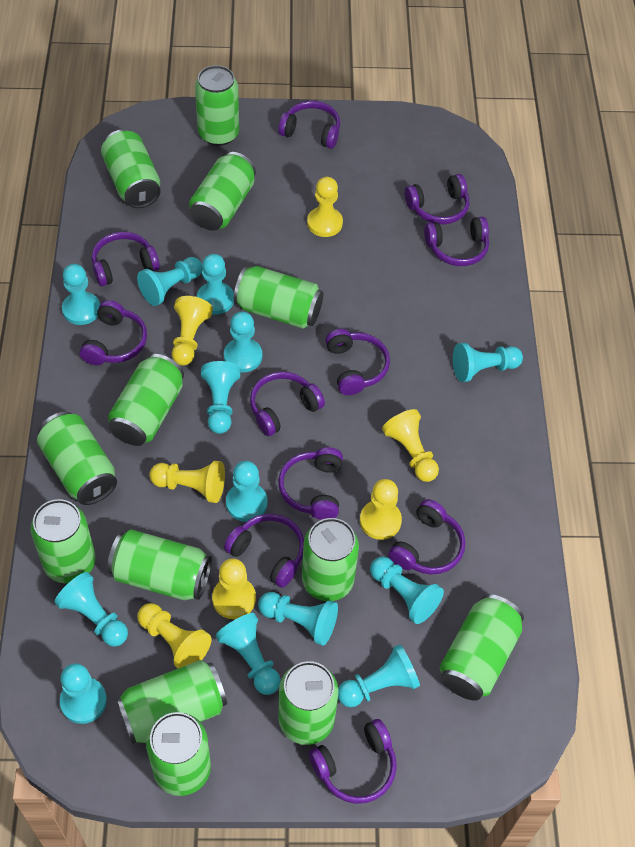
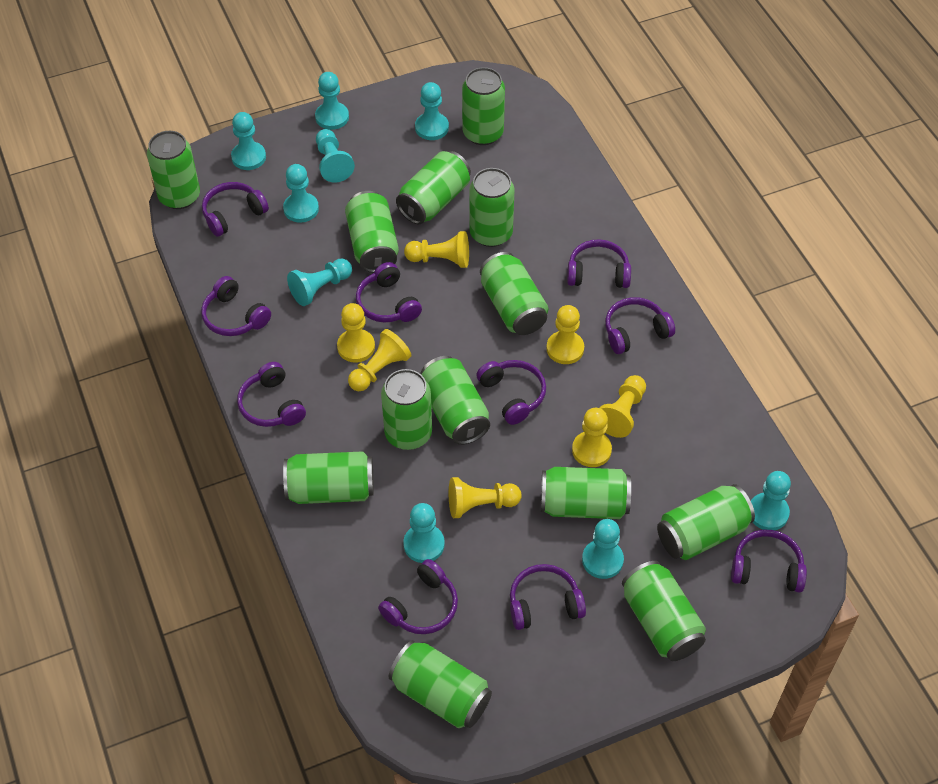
purple headphones: [79,300,147,365] [92,232,160,286] [224,514,304,588] [250,372,325,436] [278,101,340,149] [278,447,343,520] [309,719,397,804] [325,329,390,395] [388,499,465,574] [405,174,469,225] [424,216,489,266] = 11 -> [201,276,271,336] [202,182,269,237] [237,362,306,427] [356,262,422,323] [378,559,458,634] [476,360,546,425] [510,564,586,630] [567,239,631,288] [605,297,675,354] [731,530,807,593] = 10
turquoise pawn: [55,572,128,647] [60,663,107,724] [62,264,100,325] [137,257,203,306] [197,254,234,315] [201,361,240,434] [216,613,281,695] [224,311,262,372] [226,461,267,522] [258,592,338,646] [338,644,420,707] [370,557,444,624] [453,343,523,382] = 13 -> [231,112,266,170] [283,164,319,223] [287,258,352,306] [315,72,349,130] [316,129,355,183] [403,503,445,563] [415,82,449,140] [582,519,624,579] [751,471,791,530] = 9

